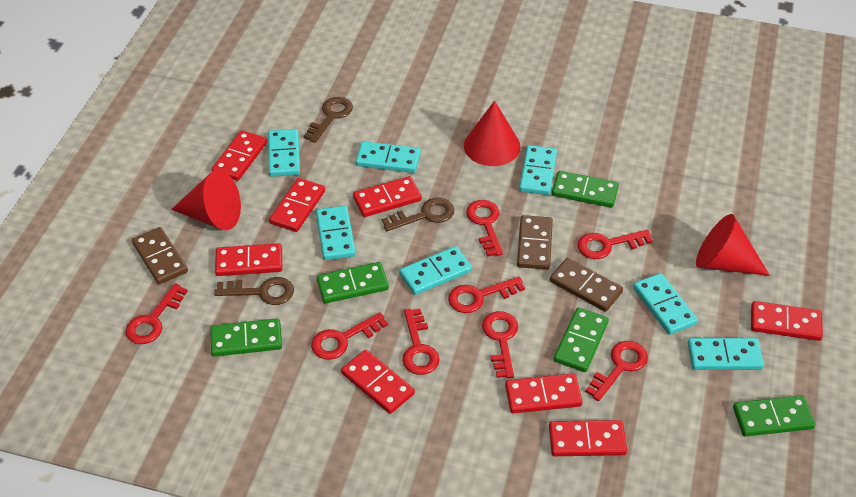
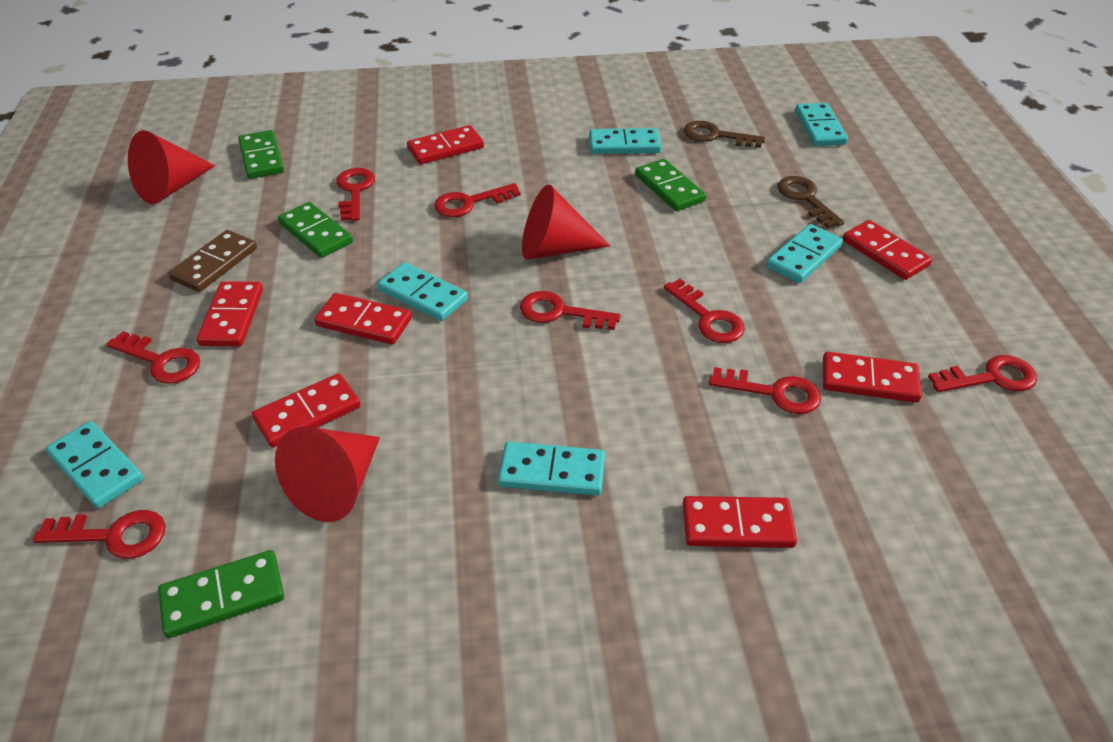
brown domino: [132,227,188,285] [517,215,553,270] [550,258,623,312] = 3 -> [168,230,257,292] = 1
brown key: [214,277,294,305] [304,97,353,143] [382,198,454,231] = 3 -> [684,121,765,148] [778,176,845,228] = 2
green domino: [210,318,282,357] [317,262,389,303] [552,171,619,208] [554,308,609,372] [733,395,815,436] = 5 -> [158,550,284,638] [238,130,284,179] [278,202,353,258] [635,159,706,211] = 4
red domino: [212,130,267,181] [215,243,282,276] [269,178,325,232] [341,350,415,414] [353,176,422,217] [505,373,583,413] [549,420,627,456] [751,301,823,341] = 8 -> [197,281,263,346] [252,373,361,448] [314,293,412,345] [407,125,484,164] [683,496,797,548] [823,352,922,403] [843,220,932,280] = 7
turquoise domino: [268,129,300,177] [316,206,356,260] [356,141,421,173] [399,246,472,295] [519,145,557,195] [633,273,698,335] [688,338,764,370] = 7 -> [46,421,144,508] [378,262,468,321] [498,441,605,496] [589,128,662,154] [766,224,843,283] [795,103,848,146] = 6

